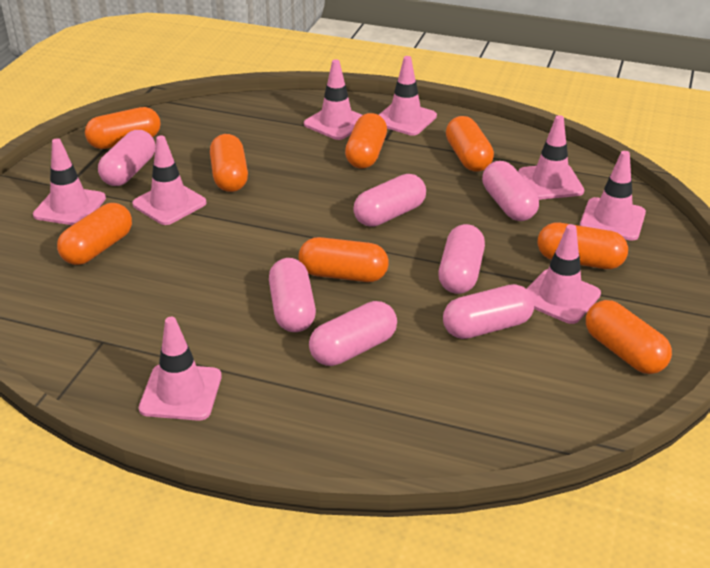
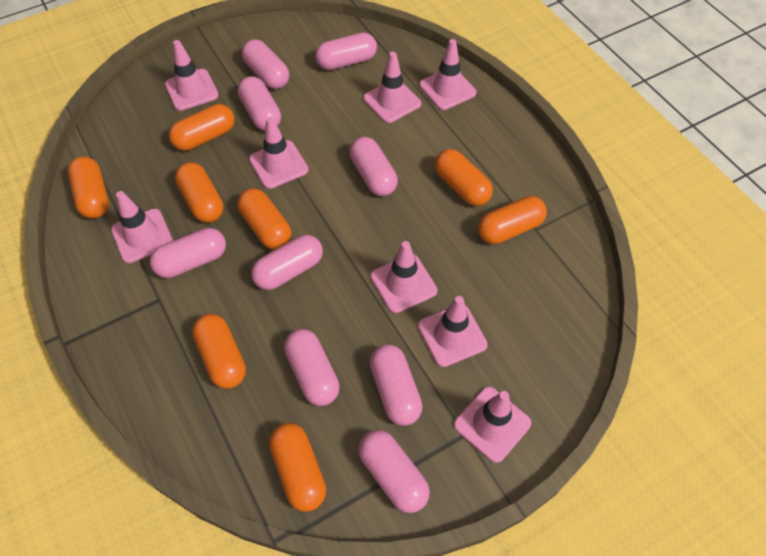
pink capsule: [98,130,155,186] [269,258,316,332] [309,301,397,366] [353,174,426,227] [438,224,485,294] [443,284,534,339] [482,161,539,221] = 7 -> [150,228,226,278] [238,76,281,131] [242,39,289,89] [251,235,323,290] [284,329,339,406] [315,32,377,70] [349,137,398,196] [358,430,430,513] [370,344,423,426] = 9

